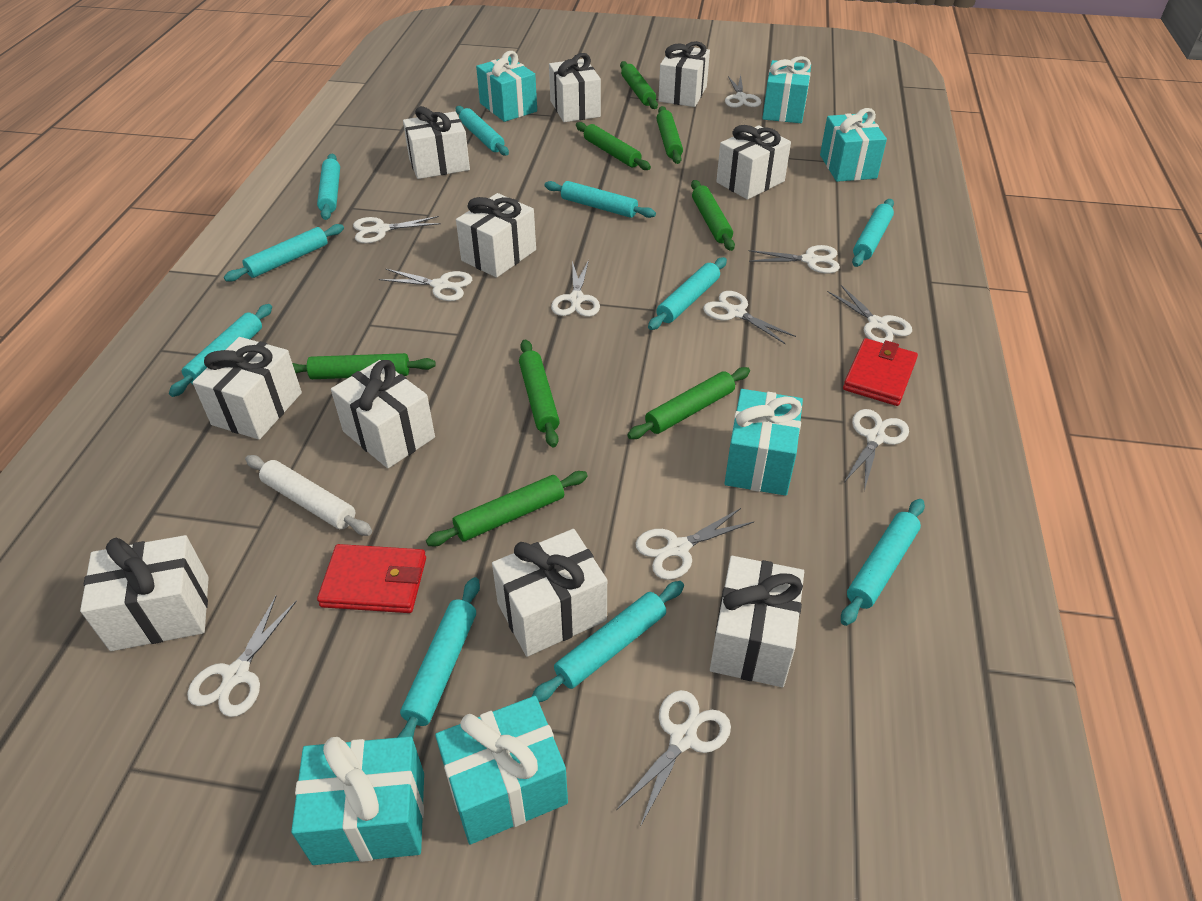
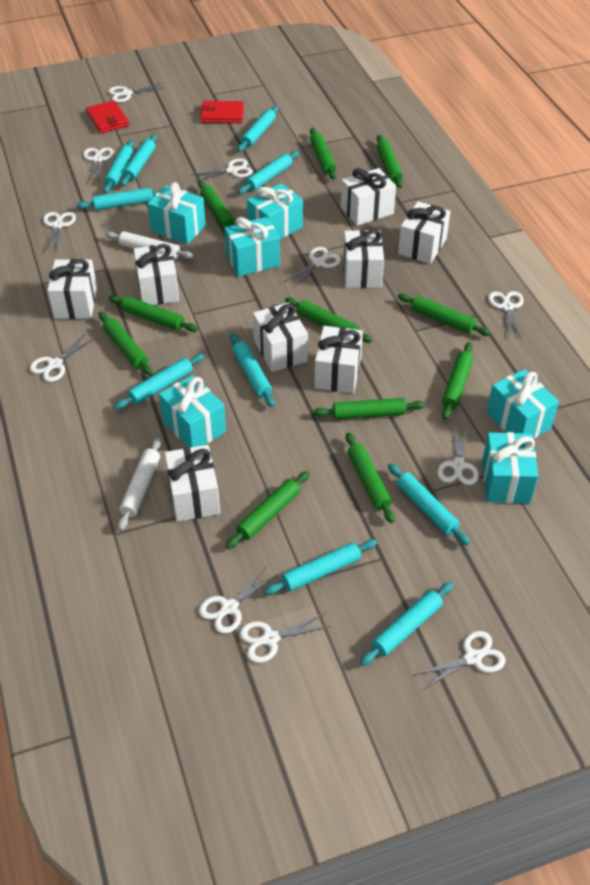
green rolling pin: [292,353,436,379] [426,471,588,546] [519,339,560,447] [576,122,651,170] [620,61,658,109] [627,367,750,439] [657,106,683,164] [691,180,735,251] = 8 -> [99,312,153,376] [108,295,198,332] [198,181,235,228] [226,471,310,549] [285,298,372,343] [310,128,336,180] [313,398,425,419] [346,432,395,523] [377,135,403,188] [398,293,491,336] [442,342,473,420] = 11
white gift: [80,535,209,651] [193,337,302,440] [331,360,435,468] [403,106,470,179] [456,193,536,278] [492,529,607,657] [549,53,601,122] [658,41,710,107] [710,556,804,687] [716,125,791,200] = 10 -> [47,259,97,319] [133,244,179,305] [165,445,220,522] [253,303,308,372] [314,326,363,393] [341,168,396,226] [343,229,384,288] [398,201,450,264] = 8
white rolling pin: [245,455,372,536] = 1 -> [105,231,194,259] [117,437,162,531] = 2

